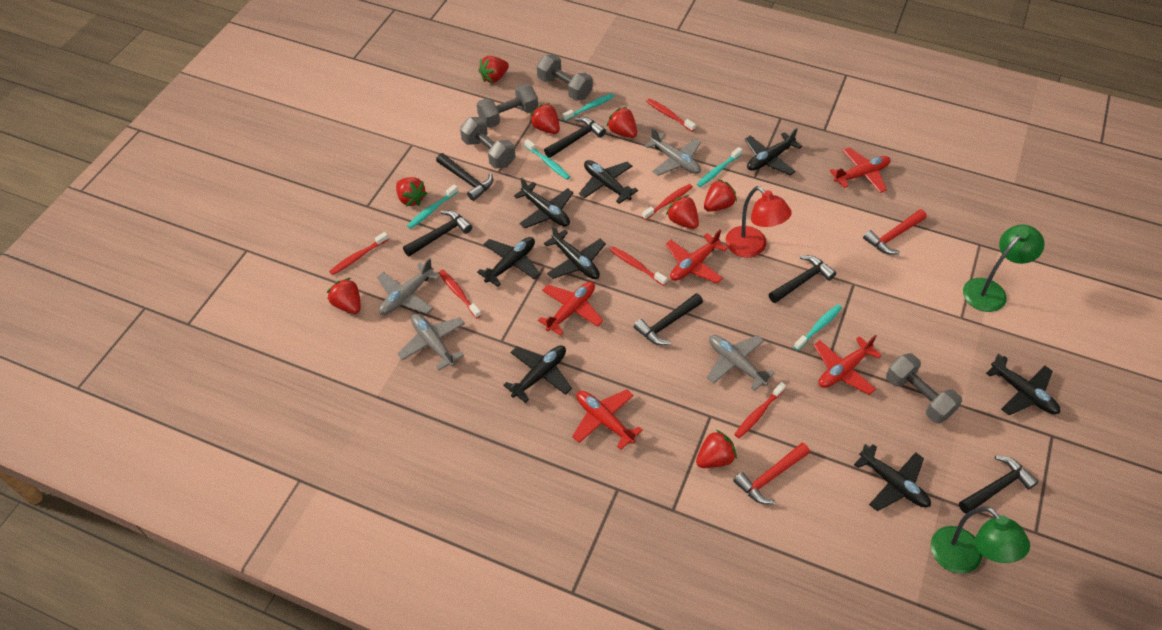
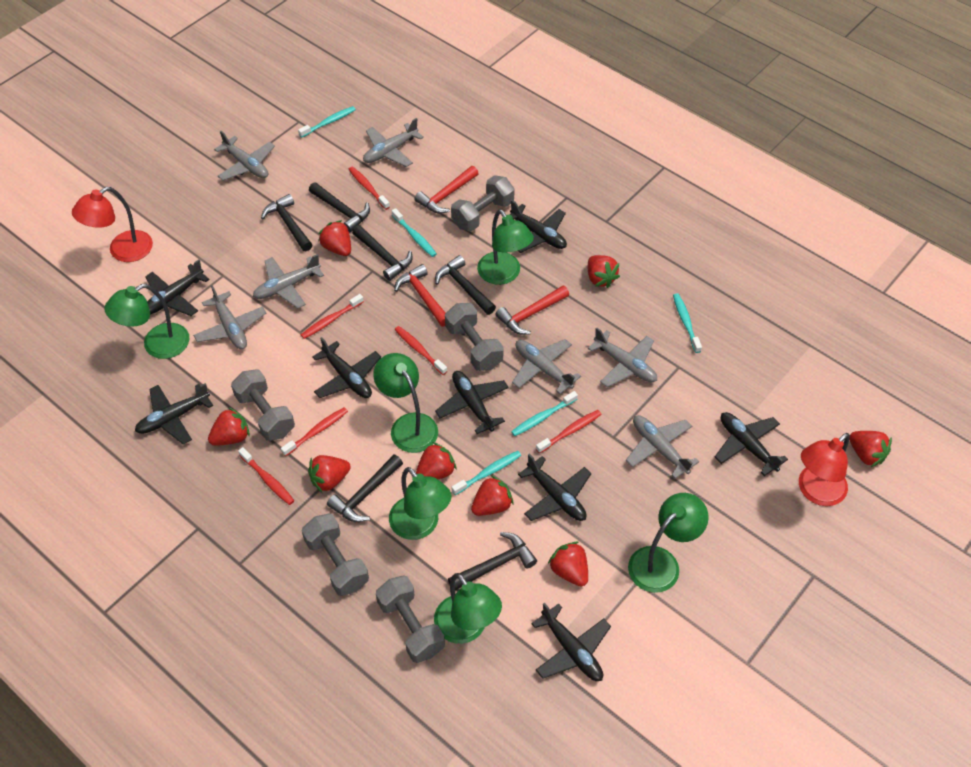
green lamp: [931,507,1030,574] [963,224,1045,312] = 2 -> [104,284,189,359] [373,353,438,453] [389,467,452,540] [434,573,502,644] [477,209,534,285] [628,493,709,593] = 6
grey dumbbell: [460,117,515,169] [477,84,538,128] [537,54,593,101] [886,353,962,424] = 4 -> [231,369,295,441] [302,514,369,596] [376,575,445,663] [445,303,504,371] [451,175,515,231] = 5
grey plane: [377,258,440,315] [398,314,465,370] [644,127,701,176] [707,335,775,391] = 4 -> [193,285,266,349] [214,131,275,181] [253,254,324,309] [363,118,424,167] [512,339,581,394] [588,327,657,387] [626,415,699,479] = 7
red hammer: [733,443,810,504] [863,209,927,255] = 2 -> [394,264,445,326] [414,166,479,213] [495,286,569,335] = 3
red lamp: [725,186,792,257] = 1 -> [72,187,153,262] [799,433,850,506] = 2
red plane: [538,282,603,335] [572,389,643,450] [665,230,728,283] [813,335,882,395] [830,147,891,193] = 5 -> none = 0

